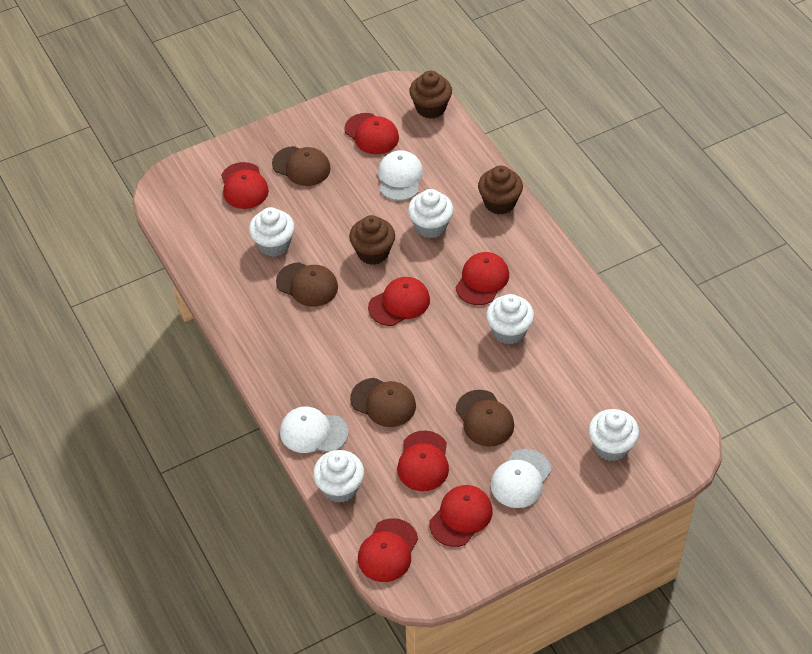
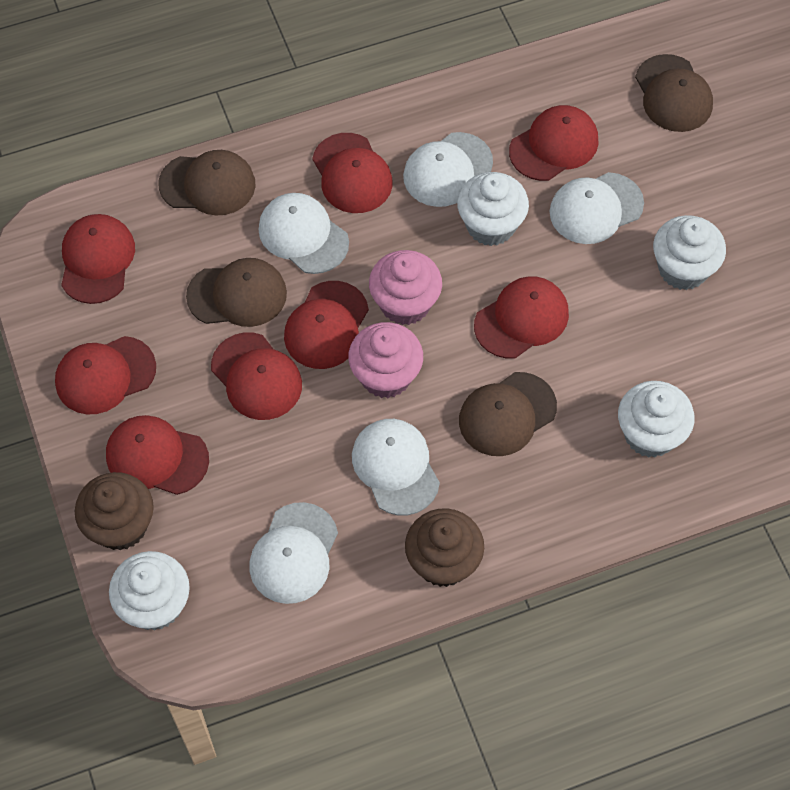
brown cupcake: [349,215,395,265] [409,71,452,119] [478,165,523,215] = 3 -> [75,472,154,551] [405,508,484,587] = 2
pink cupcake: none = 0 -> [348,322,423,398] [369,250,442,325] = 2
red cap: [221,162,269,209] [344,113,399,154] [358,518,418,582] [368,277,430,326] [397,431,449,491] [429,485,493,547] [456,252,509,305] = 7 -> [55,336,156,414] [61,214,135,304] [106,415,209,495] [211,332,302,420] [284,281,369,369] [312,133,393,213] [474,276,569,358] [509,105,599,181] = 8
white cap: [280,407,348,453] [378,150,423,201] [491,449,551,508] = 3 -> [250,502,338,604] [259,193,349,274] [352,419,440,515] [403,132,493,207] [550,172,644,244] = 5
white cupcake: [249,207,295,257] [313,450,364,503] [408,189,453,238] [486,294,534,344] [589,409,639,461] = 5 -> [109,551,190,631] [457,172,529,246] [618,381,695,458] [653,215,726,290] = 4

